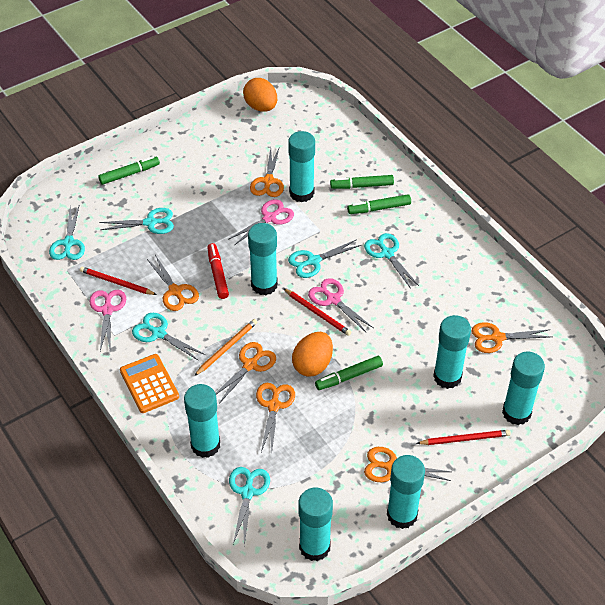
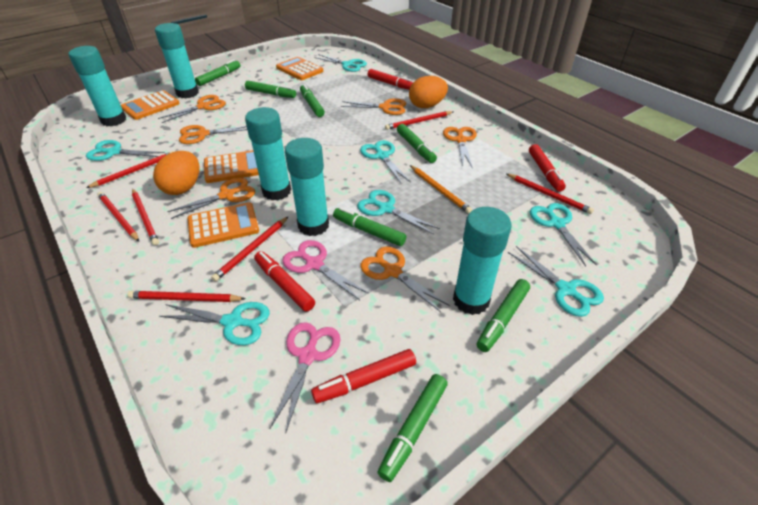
green marker: [98,156,160,185] [315,356,383,390] [330,175,394,189] [347,194,411,214] = 4 -> [195,59,240,86] [245,81,296,98] [300,84,325,117] [333,207,406,246] [377,374,448,482] [397,124,437,163] [477,279,530,352] = 7
orange calculator: [120,354,179,413] = 1 -> [121,90,180,120] [187,202,259,248] [204,150,259,183] [276,57,323,80] = 4
pink scissors: [89,290,126,351] [228,199,294,245] [308,278,373,333] = 3 -> [270,322,340,434] [282,240,369,300] = 2
red marker: [207,243,229,299] = 1 -> [254,251,315,312] [311,349,416,403] [367,69,413,90] [529,144,566,192] = 4
red pencil: [80,267,157,295] [283,288,351,336] [416,430,511,445] = 3 -> [86,151,174,188] [97,192,139,242] [127,291,246,302] [132,189,159,245] [211,216,289,282] [385,111,453,130] [507,174,594,214] = 7
turquoise glue stick: [184,384,220,458] [248,223,278,295] [288,131,315,202] [299,488,333,561] [387,455,425,529] [433,315,471,389] [502,352,545,425] = 7 -> [69,46,126,126] [155,23,199,99] [245,107,291,200] [285,138,329,236] [453,207,511,315] = 5
turquoise scissors: [49,206,85,260] [99,208,174,234] [132,313,205,361] [229,467,270,546] [288,239,361,278] [364,233,419,289] = 6 -> [86,140,165,161] [159,302,270,345] [314,54,367,72] [357,190,440,234] [360,140,411,184] [508,246,604,317] [530,203,597,266] = 7

